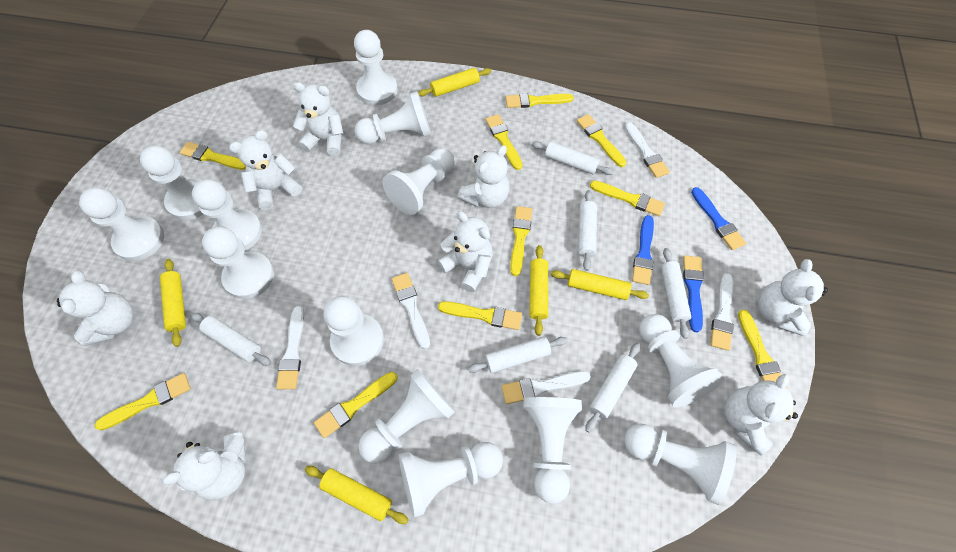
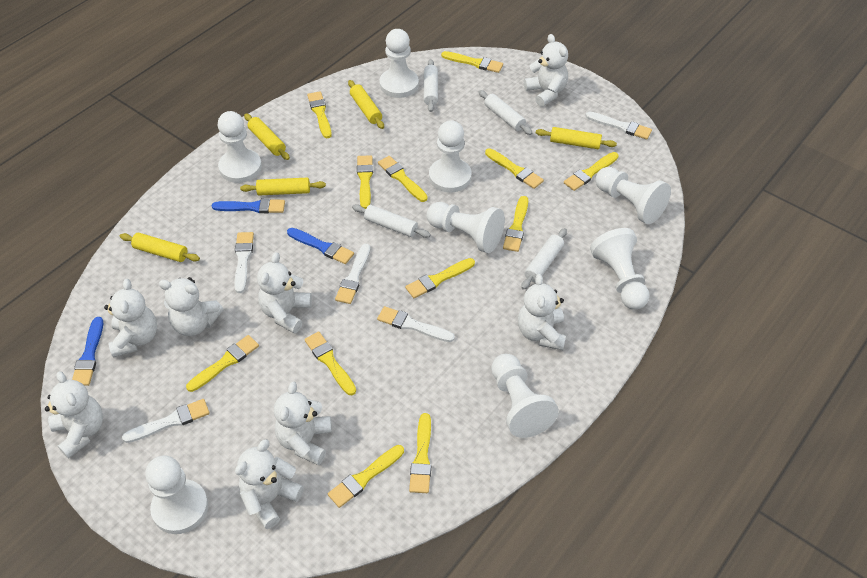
white pawn: [79,188,164,261] [140,146,203,220] [192,179,262,250] [202,227,274,299] [324,296,384,366] [354,30,398,105] [354,91,431,144] [358,369,455,464] [383,148,455,215] [399,442,503,518] [523,397,582,504] [624,423,737,505] [639,314,724,408] = 13 -> [145,455,208,534] [218,111,262,183] [379,29,419,98] [427,202,505,253] [429,120,472,192] [491,354,559,438] [590,228,650,310] [595,167,671,224] = 8
white rolling pin: [190,313,271,366] [468,336,568,373] [532,141,614,175] [578,190,597,271] [585,343,640,433] [661,248,691,339] = 6 -> [352,204,431,238] [424,59,438,112] [479,90,532,135] [521,228,567,290] = 4
yellow brush: [95,373,191,430] [180,142,246,170] [314,372,398,438] [438,301,522,330] [485,114,523,170] [506,93,574,108] [510,206,532,276] [577,114,626,167] [590,181,665,216] [738,310,787,388] = 10 -> [186,335,259,392] [304,332,356,395] [307,91,332,138] [328,445,404,508] [357,155,373,209] [378,156,428,202] [405,258,475,298] [409,413,431,493] [441,51,503,73] [485,148,544,189] [503,196,528,252] [564,152,619,191] = 12

